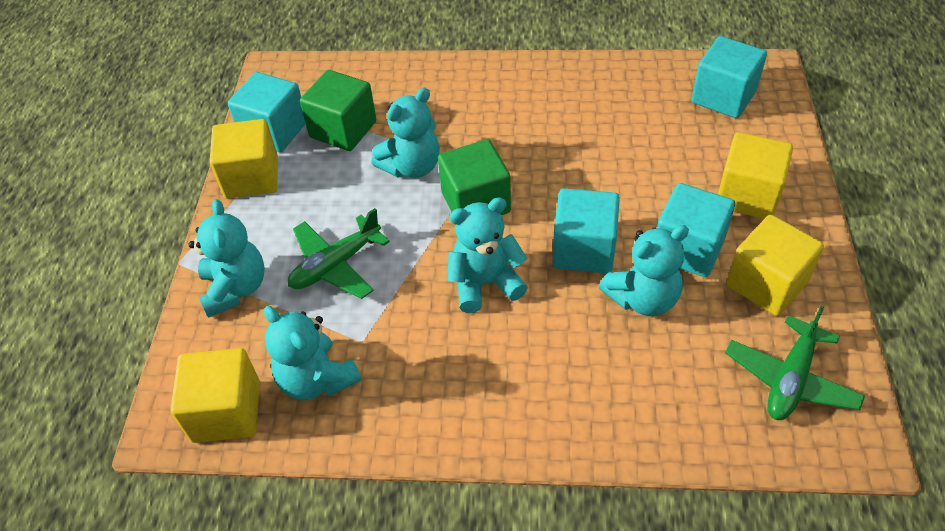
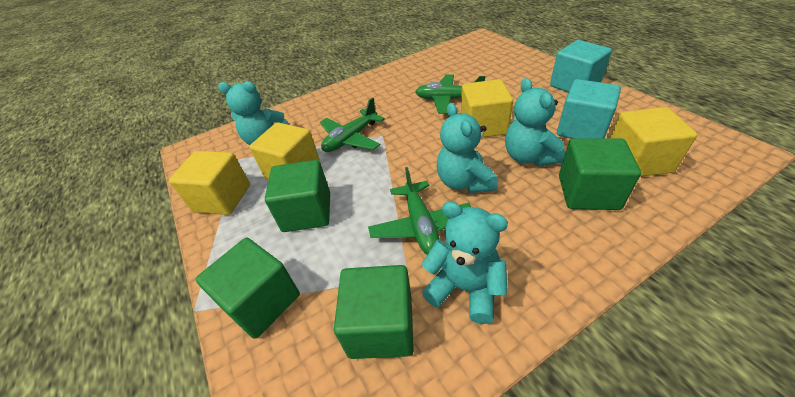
green cube: [300,70,376,151] [438,139,511,215] = 2 -> [195,238,300,339] [265,160,330,232] [334,265,414,359] [559,138,641,210] = 4
green plane: [288,208,390,299] [725,305,865,420] = 2 -> [320,98,385,152] [368,167,471,255] [415,74,485,114] = 3
turquoise cube: [228,72,306,152] [552,188,620,273] [657,183,735,277] [691,36,767,118] = 4 -> [550,40,612,93] [557,79,621,139] = 2
turquoise teddy bear: [188,199,265,318] [264,306,362,400] [372,88,440,178] [447,197,528,313] [599,225,689,316] = 5 -> [218,81,290,145] [422,201,508,324] [437,103,498,193] [505,78,565,166] = 4

